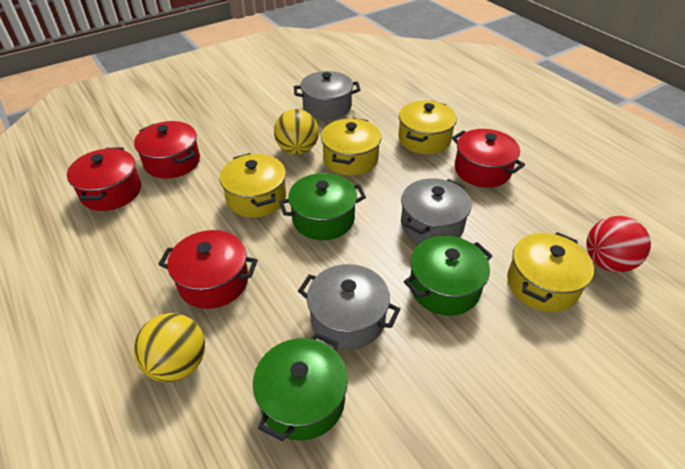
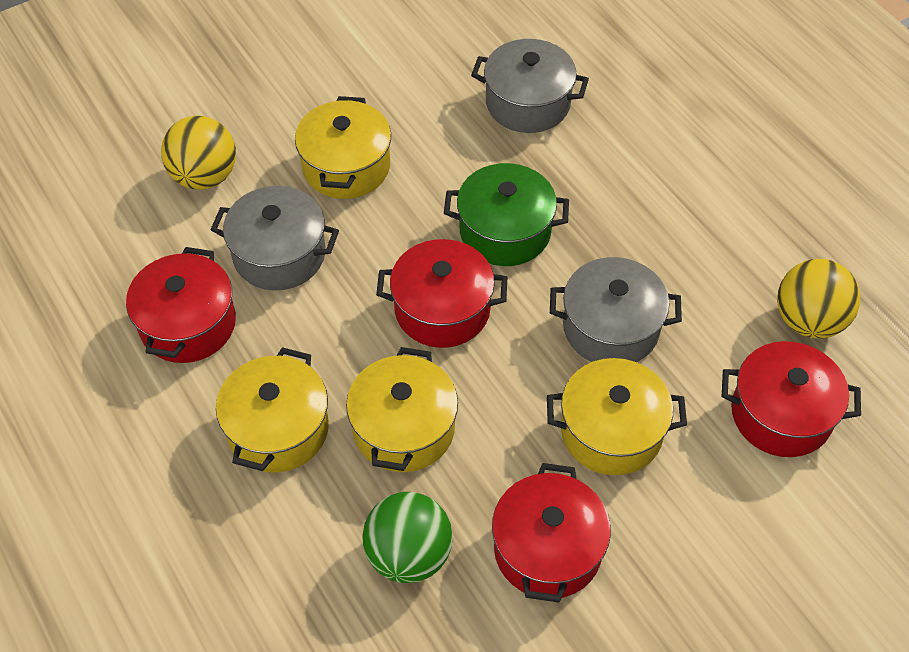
green ball: none = 0 -> [362,492,453,583] = 1
green pot: [253,333,348,441] [279,173,366,240] [404,236,492,316] = 3 -> [444,163,569,266] = 1
red ball: [586,216,651,272] = 1 -> none = 0

